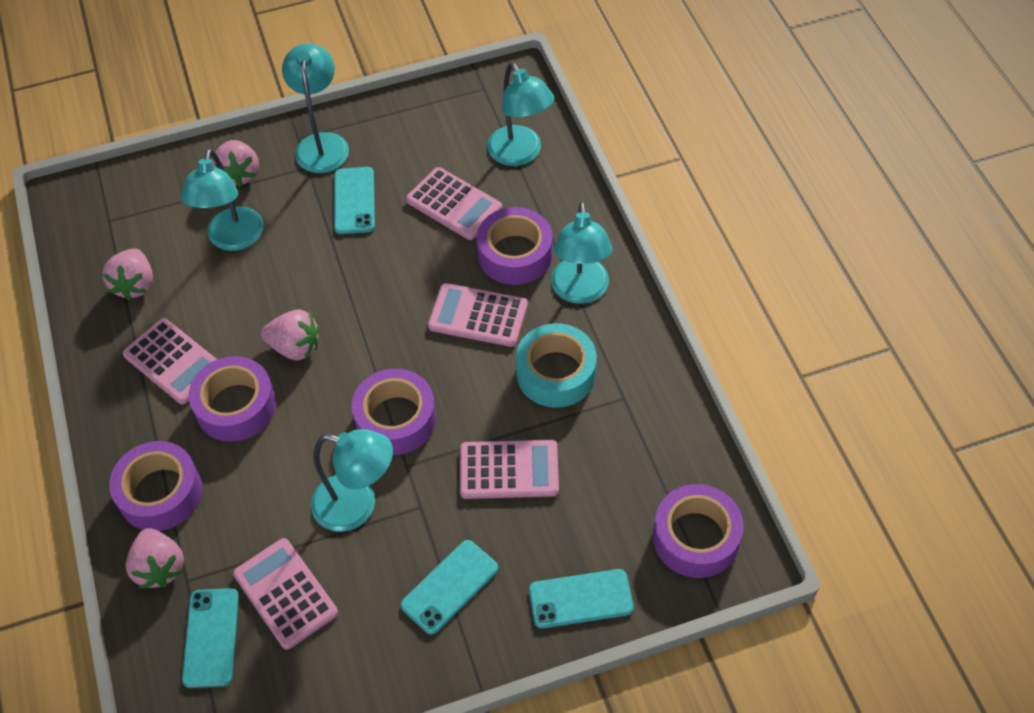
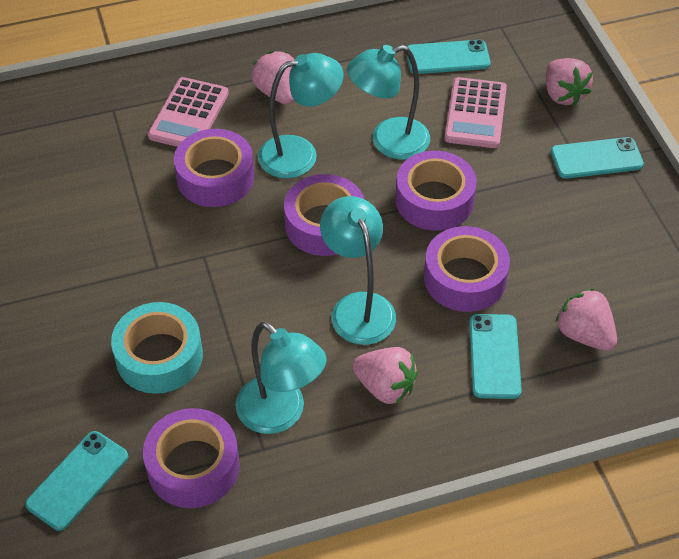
pink calculator: [123,318,217,405] [233,538,338,650] [406,167,502,240] [428,283,528,347] [460,440,559,499] = 5 -> [148,77,229,147] [444,77,507,148] = 2
turquoise lamp: [181,149,264,251] [282,43,349,173] [311,429,393,532] [487,62,554,166] [551,201,613,304] = 5 -> [236,321,326,434] [258,53,344,178] [320,196,396,345] [347,45,430,160] = 4

